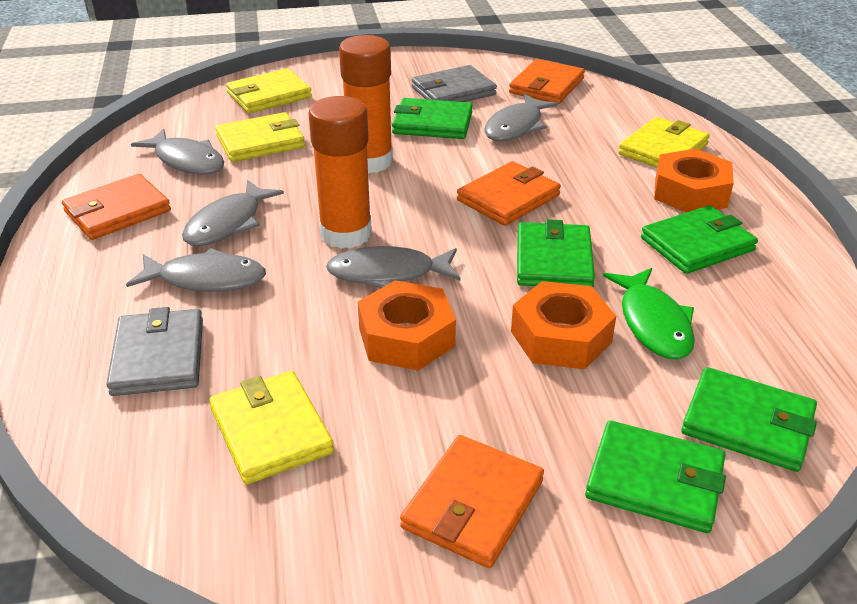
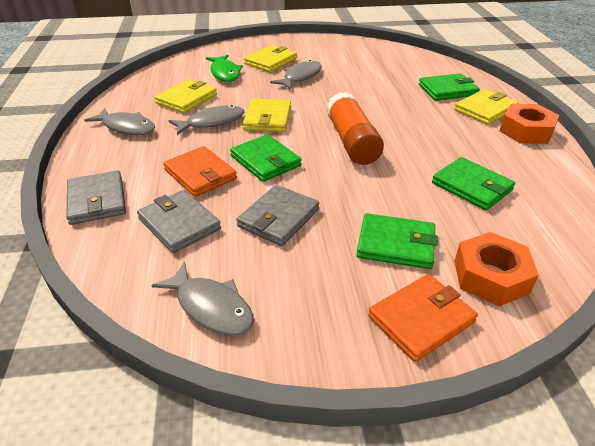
green wallet: [392,98,473,139] [517,219,595,287] [585,420,726,533] [641,205,758,274] [681,367,817,472] = 5 -> [230,134,302,182] [357,213,438,269] [419,73,480,101] [432,157,515,211] = 4
grey fish: [126,248,266,291] [131,128,224,175] [182,180,284,246] [326,246,461,288] [484,94,558,141] = 5 -> [84,108,155,135] [151,262,254,335] [168,105,244,135] [270,60,322,90] = 4
grey wallet: [106,307,203,396] [412,65,497,102] = 2 -> [66,170,126,225] [137,190,221,253] [236,185,319,246] = 3
orange glue stick: [308,96,372,249] [339,35,393,173] = 2 -> [326,92,384,165] = 1
orange nut: [358,280,456,371] [511,281,616,369] [654,149,734,213] = 3 -> [455,232,539,306] [500,104,560,144] = 2
orange wallet: [62,174,171,240] [400,435,544,568] [457,161,561,226] [509,59,585,104] = 4 -> [163,146,237,197] [368,274,478,362] = 2

